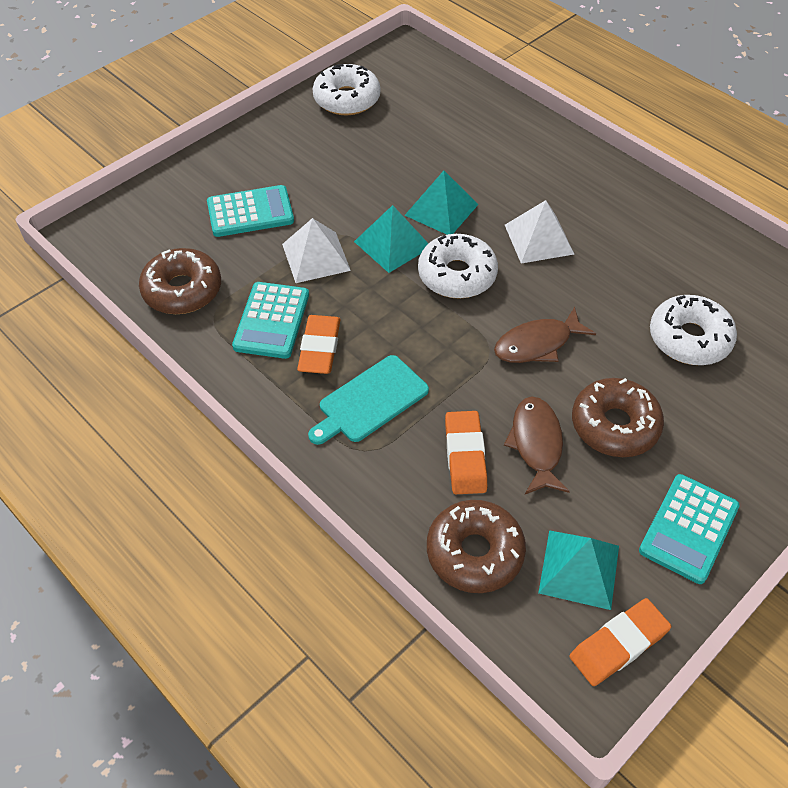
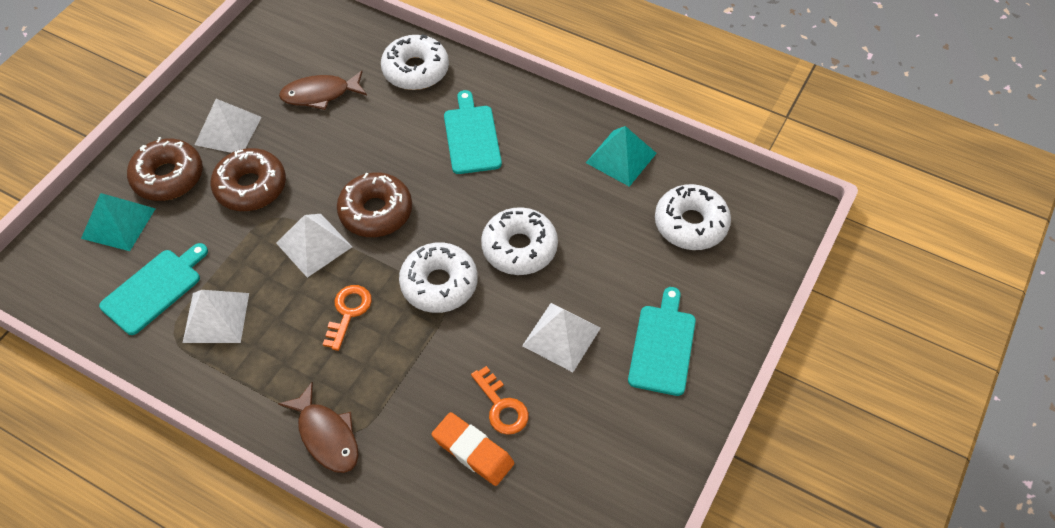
orange eraser: [297,315,340,374] [445,411,487,494] [570,598,671,686] = 3 -> [432,412,514,486] = 1
orange key: none = 0 -> [323,285,372,351] [471,366,529,435] = 2
turquoise calculator: [207,185,294,237] [232,282,309,359] [639,474,740,584] = 3 -> none = 0
turquoise cutting board: [308,355,429,445] = 1 -> [99,243,208,335] [444,90,502,174] [628,287,696,396] = 3
turquoise pyramid: [354,205,428,273] [405,171,478,235] [538,530,619,610] = 3 -> [81,193,156,251] [586,126,657,187] = 2
white donut: [313,64,380,115] [418,234,498,299] [650,295,737,365] = 3 -> [381,34,449,90] [399,242,478,313] [481,207,558,275] [655,184,731,250] = 4
white pyramid: [282,218,351,283] [505,200,574,264] = 2 -> [183,290,249,343] [195,99,262,153] [276,214,352,278] [522,303,601,372] = 4

